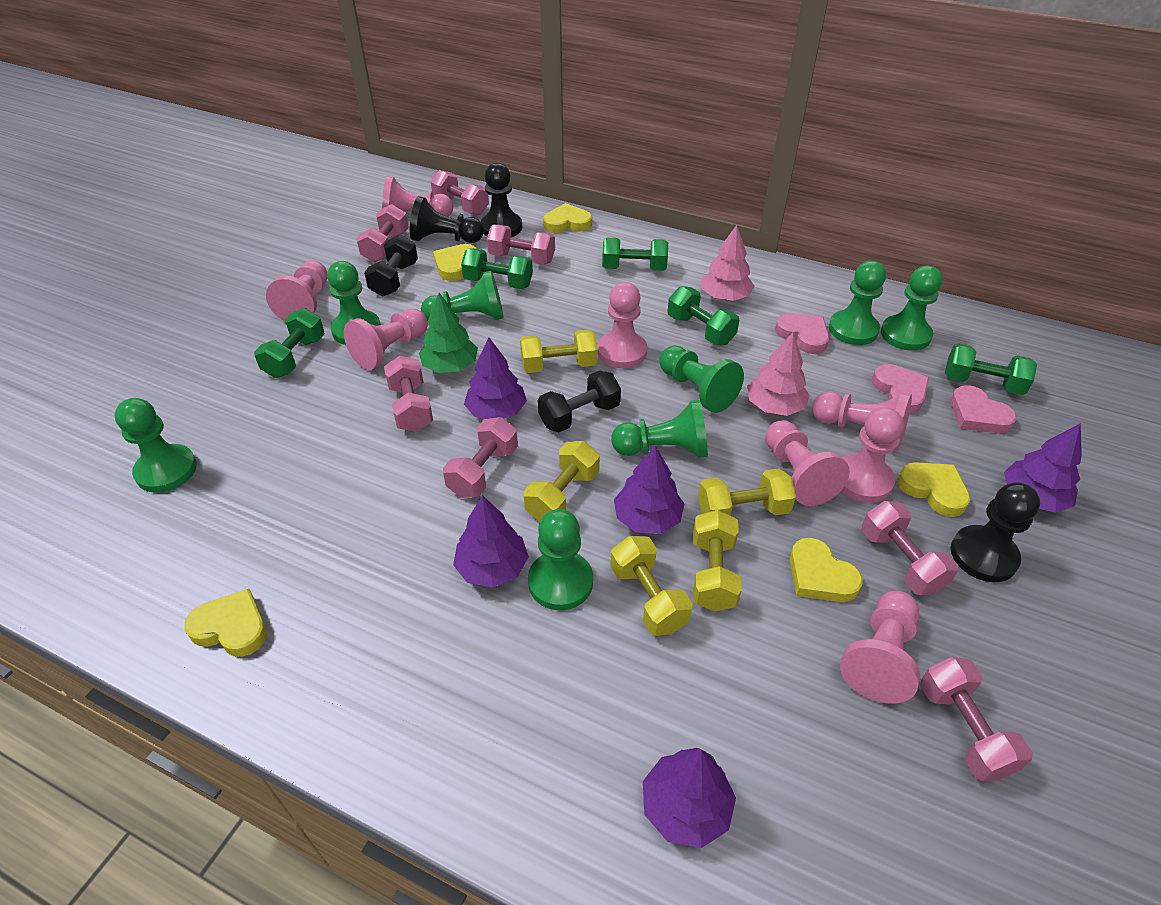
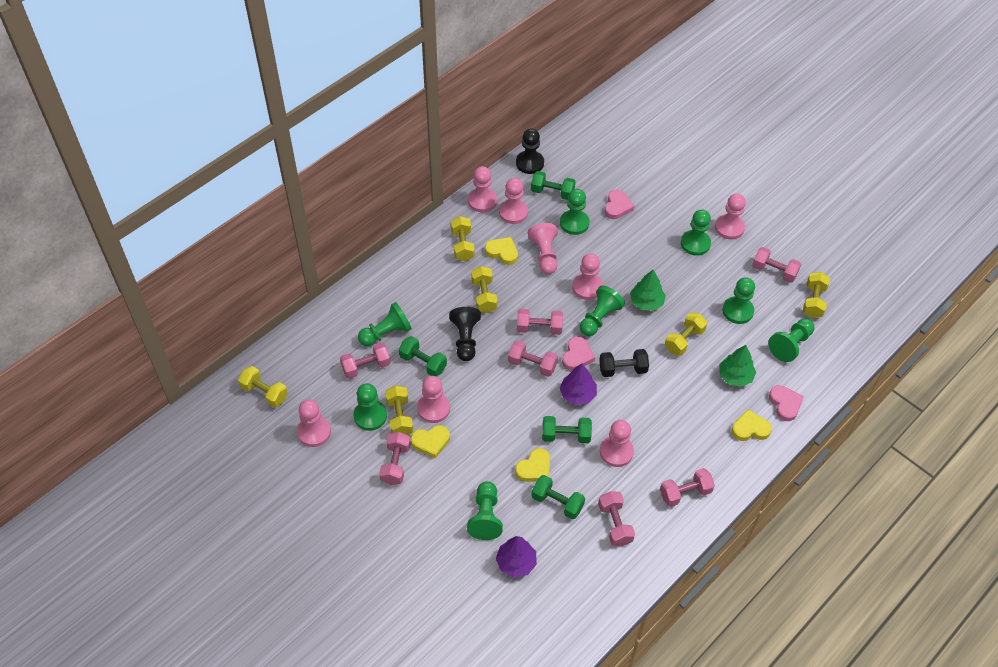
black dumbbell: [364,235,418,297] [538,370,621,432] = 2 -> [599,349,649,377] = 1
black pawn: [410,196,484,243] [481,163,522,237] [951,482,1040,582] = 3 -> [449,307,481,361] [516,128,544,174] = 2
green dumbbell: [254,308,325,378] [461,248,533,289] [602,238,668,271] [668,286,739,345] [945,343,1037,395] = 5 -> [399,336,447,377] [531,171,575,200] [532,475,585,519] [542,416,592,443] = 4
green tree: [419,293,478,373] = 1 -> [630,270,666,311] [719,345,756,387] = 2
pink tree: [701,225,754,301] [747,333,810,416] = 2 -> none = 0
purple tree: [453,495,529,588] [464,337,527,419] [614,445,685,534] [643,748,736,848] [1004,423,1082,513] = 5 -> [496,536,537,578] [560,363,597,405] = 2
yellow dumbbell: [520,329,598,373] [524,441,600,522] [610,536,693,636] [693,510,742,612] [698,468,796,516] = 5 -> [238,366,288,408] [385,385,413,435] [451,216,475,261] [471,266,498,313] [665,312,707,356] [803,272,830,318] = 6
yellow heart: [184,588,267,657] [433,244,477,281] [543,203,592,233] [790,538,863,602] [898,462,970,517] = 5 -> [411,425,450,458] [485,237,518,265] [515,448,550,482] [732,410,772,441] = 4

